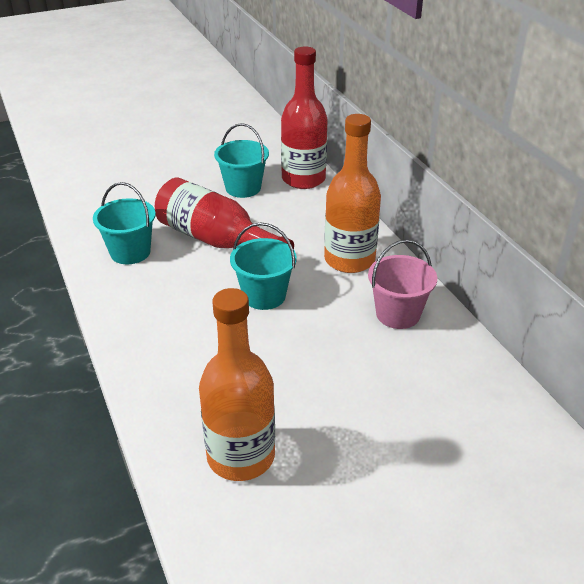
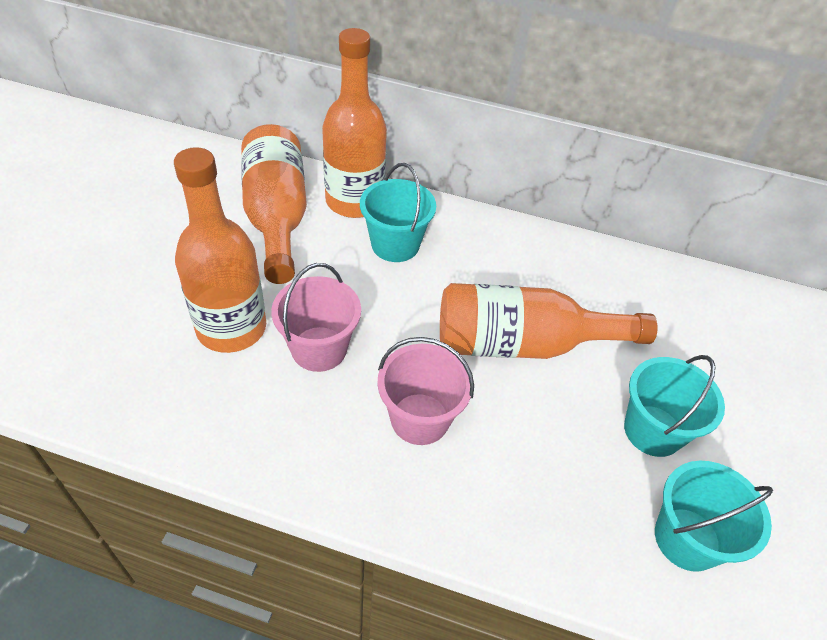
orange bottle: [199,288,275,481] [324,114,381,273] = 2 -> [174,147,266,353] [241,124,307,284] [322,28,387,218] [440,283,657,359] = 4
pink bucket: [368,239,437,329] = 1 -> [271,263,361,372] [377,337,474,445] = 2
red bottle: [155,178,294,249] [281,47,327,189] = 2 -> none = 0

